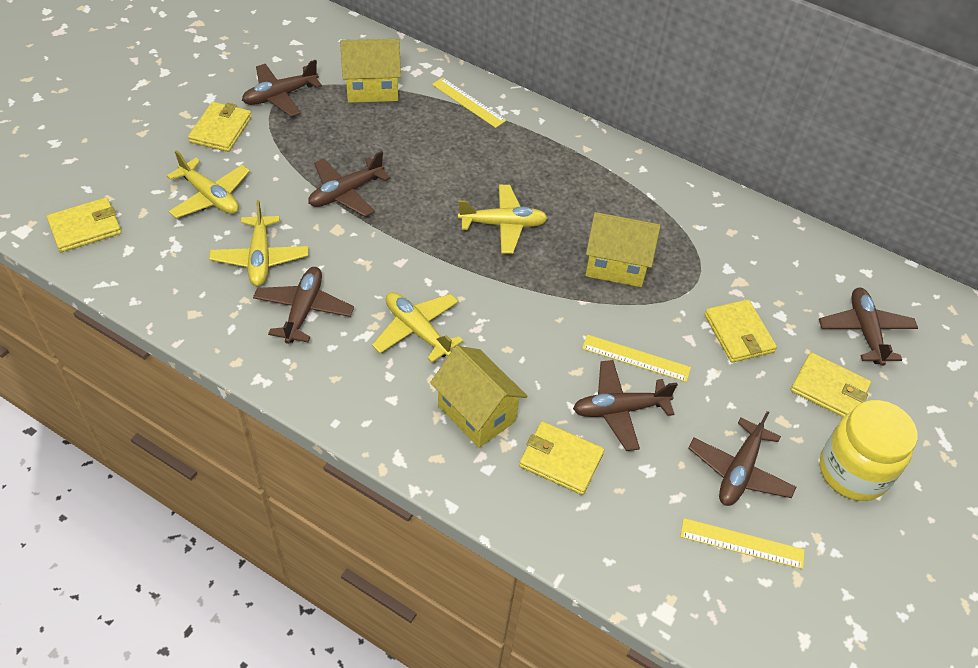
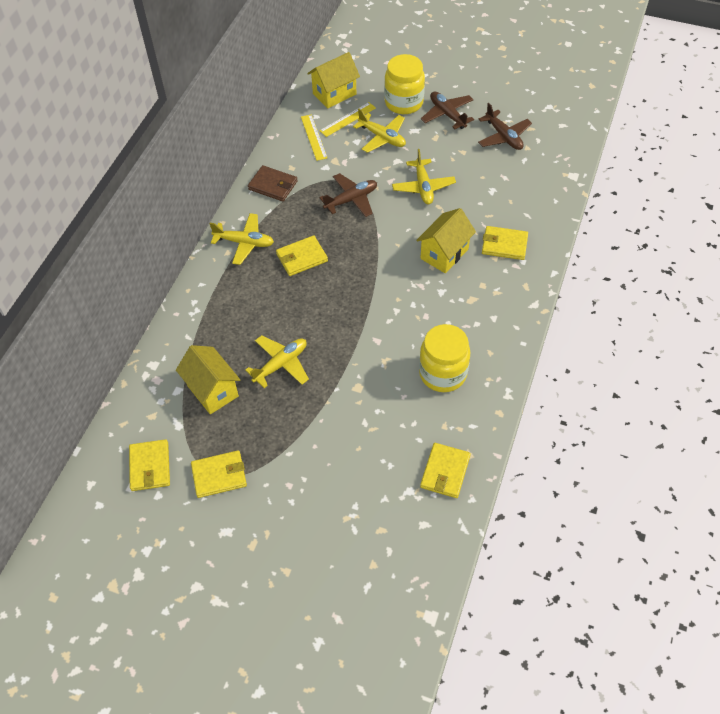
brown plane: [242,60,322,117] [253,267,354,344] [308,151,390,217] [573,360,678,451] [688,411,796,506] [819,288,918,366] = 6 -> [319,173,377,217] [421,91,474,129] [478,103,532,150] = 3
brown wallet: none = 0 -> [248,165,298,202] = 1
yellow jar: [820,400,918,501] = 1 -> [384,54,425,114] [419,324,470,392] = 2
yellow ruler: [432,77,506,128] [582,334,691,382] [680,518,805,569] = 3 -> [301,114,327,161] [320,102,376,137] = 2

